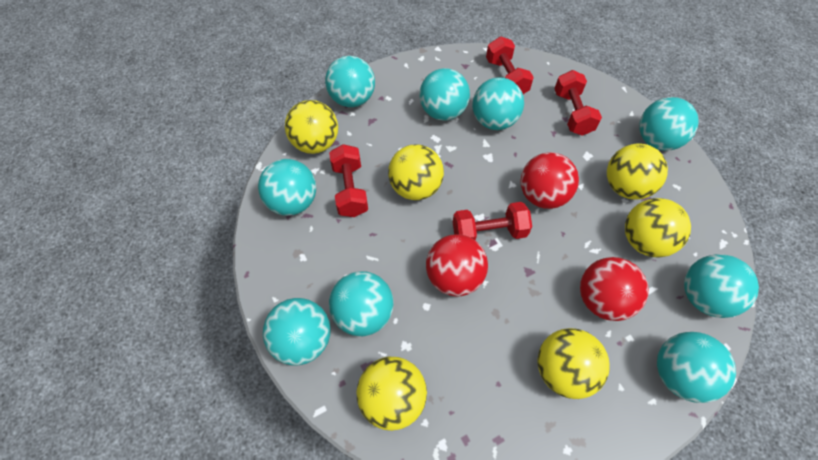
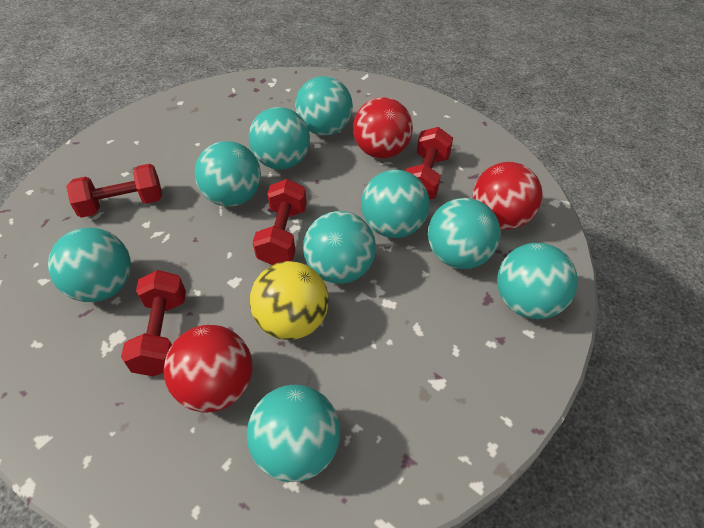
yellow ball: [285,100,338,154] [356,357,427,431] [388,144,444,200] [537,328,610,399] [607,144,668,200] [625,198,691,258] = 6 -> [250,261,329,340] = 1

